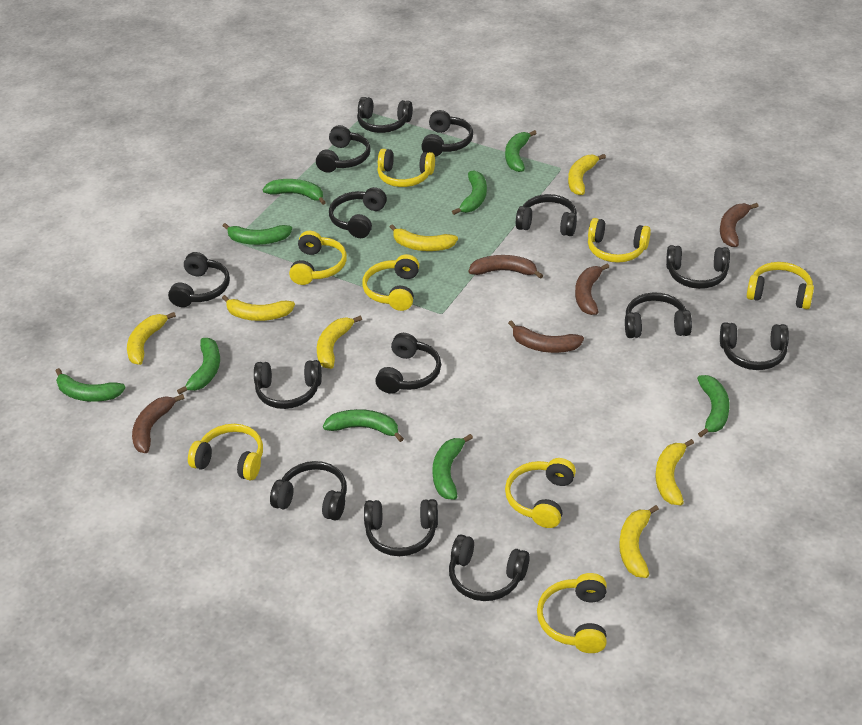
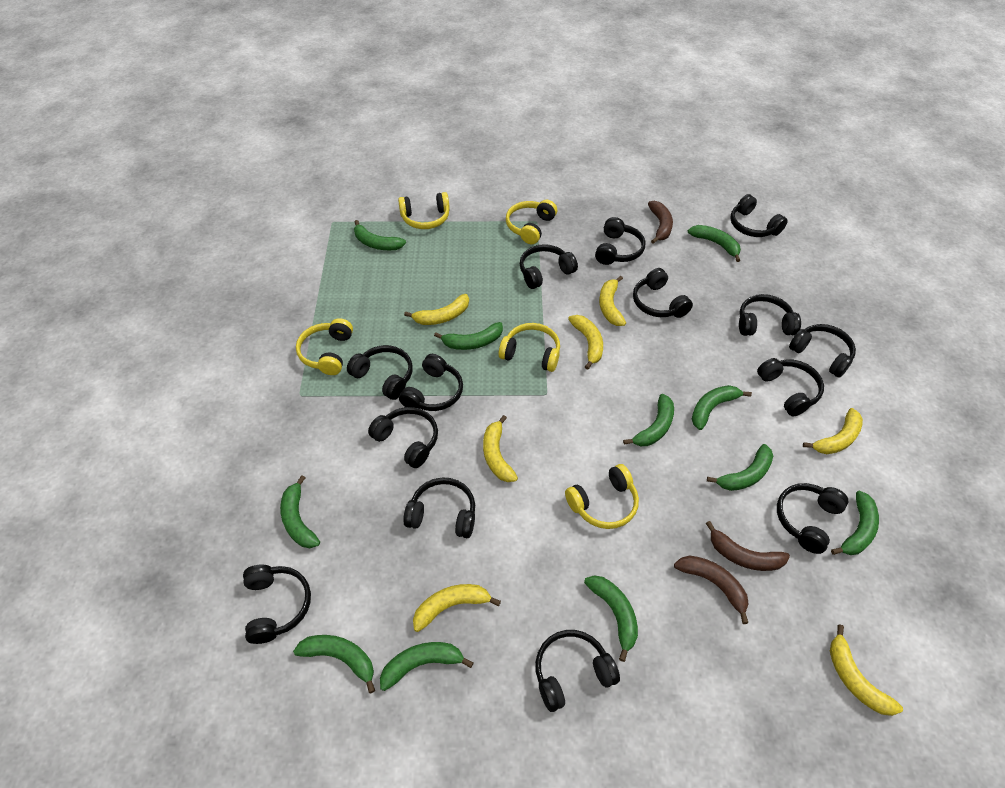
brown banana: [132,394,185,453] [469,255,543,279] [508,320,584,353] [575,263,609,315] [720,203,759,247] = 5 -> [648,201,673,244] [674,556,749,624] [706,521,790,571] = 3
green banana: [56,368,126,402] [177,338,220,395] [223,223,292,245] [262,179,326,205] [323,409,404,442] [432,434,473,500] [452,171,487,215] [505,130,537,172] [697,375,730,437] = 9 -> [280,475,320,548] [293,635,375,693] [354,220,406,250] [380,642,474,691] [434,322,503,350] [584,575,638,662] [623,394,674,446] [688,225,741,262] [692,385,752,430] [707,444,773,491] [831,491,879,555] = 11
yellow headphones: [188,424,263,481] [289,231,347,285] [362,254,419,311] [377,149,435,187] [505,458,576,528] [537,573,607,653] [588,218,651,263] [747,262,814,309] = 8 -> [296,318,353,375] [398,192,450,229] [498,323,560,372] [506,200,557,244] [565,464,639,529] = 5

